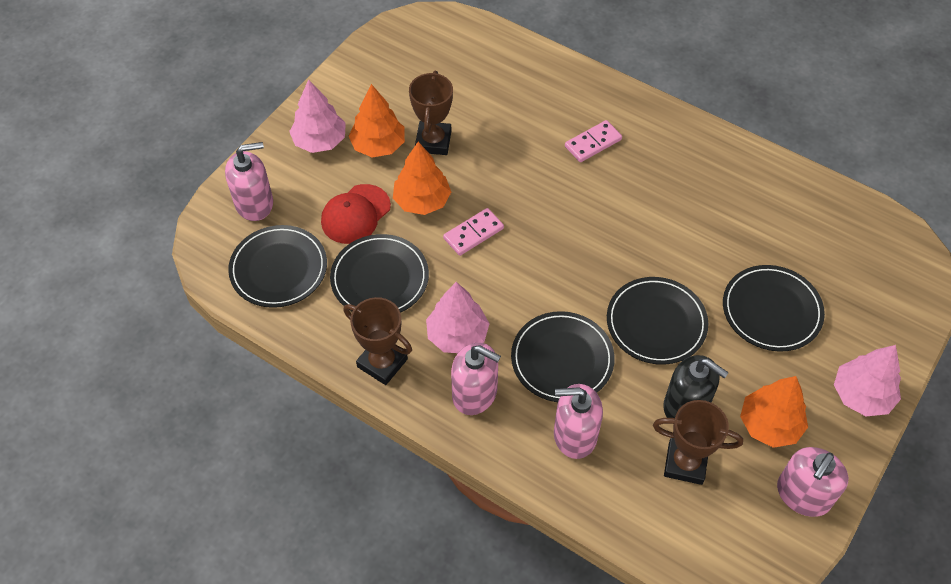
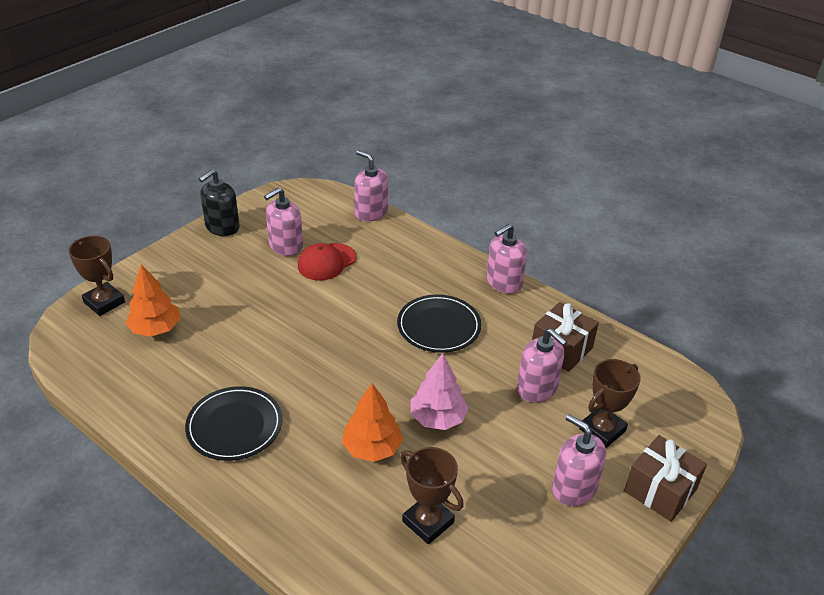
black plate: [228,225,327,308] [330,234,429,313] [511,311,615,402] [607,277,708,365] [723,265,825,352] = 5 -> [185,386,282,461] [397,294,481,353] = 2
brown gift: none = 0 -> [532,302,599,372] [624,435,707,522] = 2
orange tree: [349,84,405,157] [393,142,451,215] [740,376,808,448] = 3 -> [126,264,180,337] [342,383,403,462] = 2
pink domino: [443,208,504,256] [565,120,622,162] = 2 -> none = 0
pink soap dispenser: [225,142,273,221] [451,343,501,415] [554,384,603,459] [777,447,848,517] = 4 -> [264,188,303,256] [354,150,388,222] [486,224,527,294] [517,328,567,402] [552,414,606,506] = 5
pink tree: [289,79,346,153] [426,282,490,353] [834,345,901,416] = 3 -> [411,353,469,430] = 1

